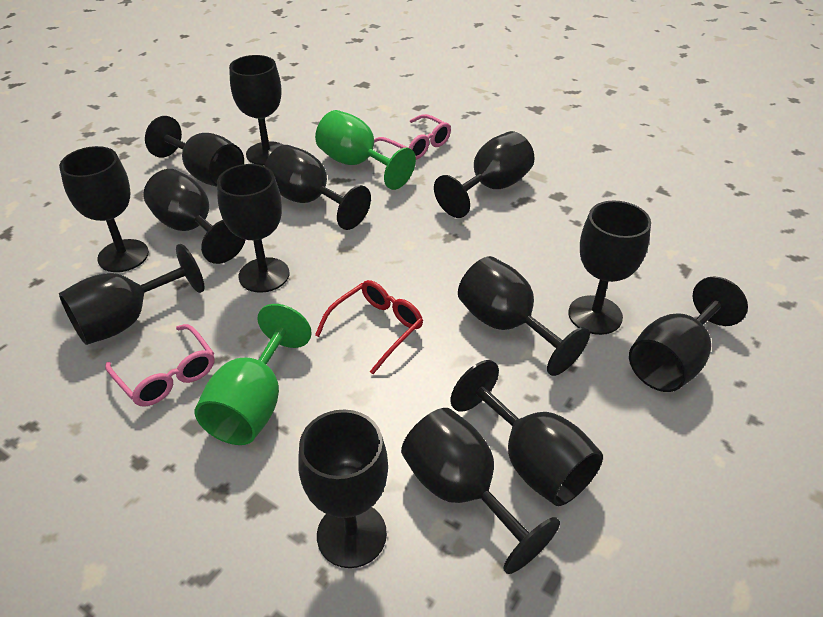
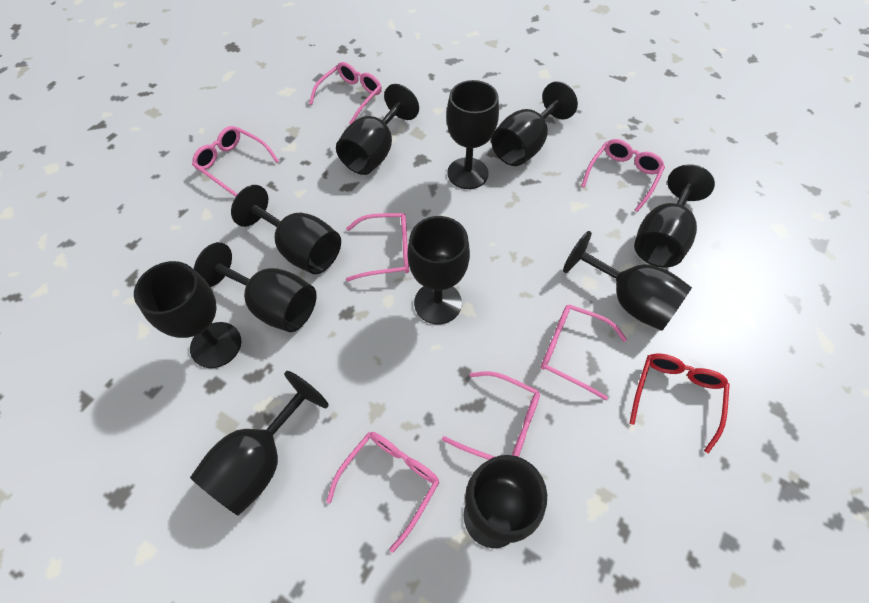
black goblet: [59,146,149,272] [59,244,205,345] [143,169,245,264] [145,116,244,187] [217,164,290,293] [229,55,283,165] [265,145,371,230] [298,409,388,568] [401,408,560,574] [434,131,535,218] [451,360,603,506] [458,256,590,376] [568,200,651,335] [629,276,748,392] = 14 -> [134,261,241,368] [190,371,329,516] [194,242,317,332] [231,185,341,274] [336,84,419,175] [408,216,470,324] [446,80,499,189] [464,455,547,548] [491,81,578,166] [563,231,692,331] [634,164,715,267] = 11
green goblet: [195,304,312,445] [315,110,416,190] = 2 -> none = 0
pink glasses: [105,324,215,406] [374,114,451,160] = 2 -> [192,126,279,197] [309,62,382,124] [326,432,440,553] [346,213,409,281] [442,371,540,460] [541,304,627,400] [581,139,665,212] = 7

